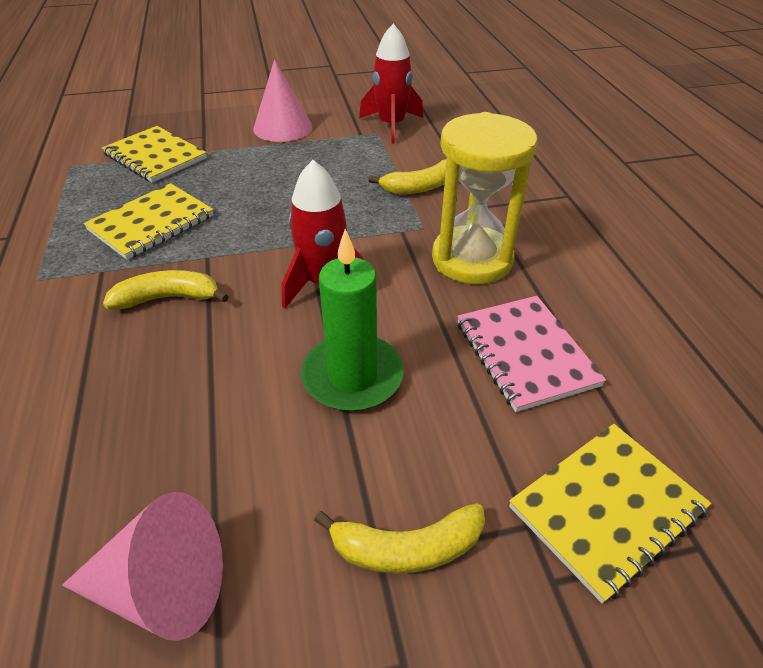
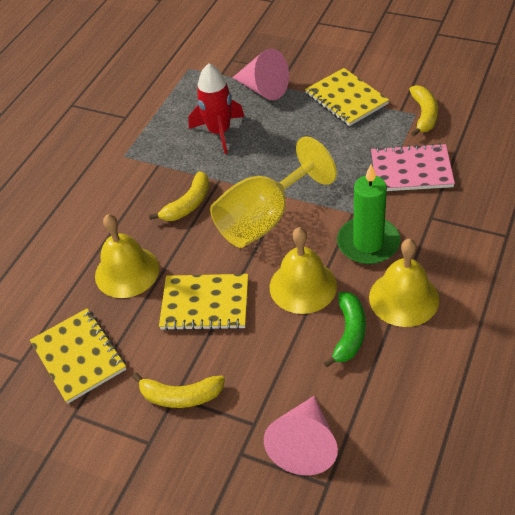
green banana: none = 0 -> [324,292,366,368] = 1
red rocket: [282,160,364,309] [359,24,423,144] = 2 -> [188,63,244,154] = 1
yellow bell: none = 0 -> [95,214,159,298] [270,227,337,314] [369,239,439,327] = 3
yellow goblet: none = 0 -> [210,136,337,248] = 1
yellow hourglass: [432,112,537,284] = 1 -> none = 0

